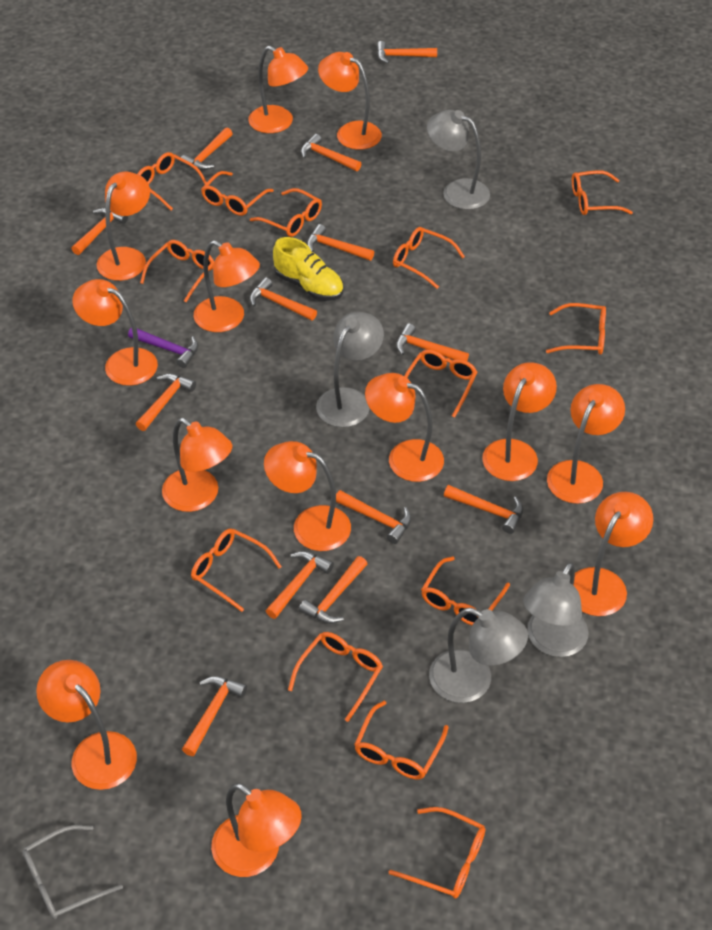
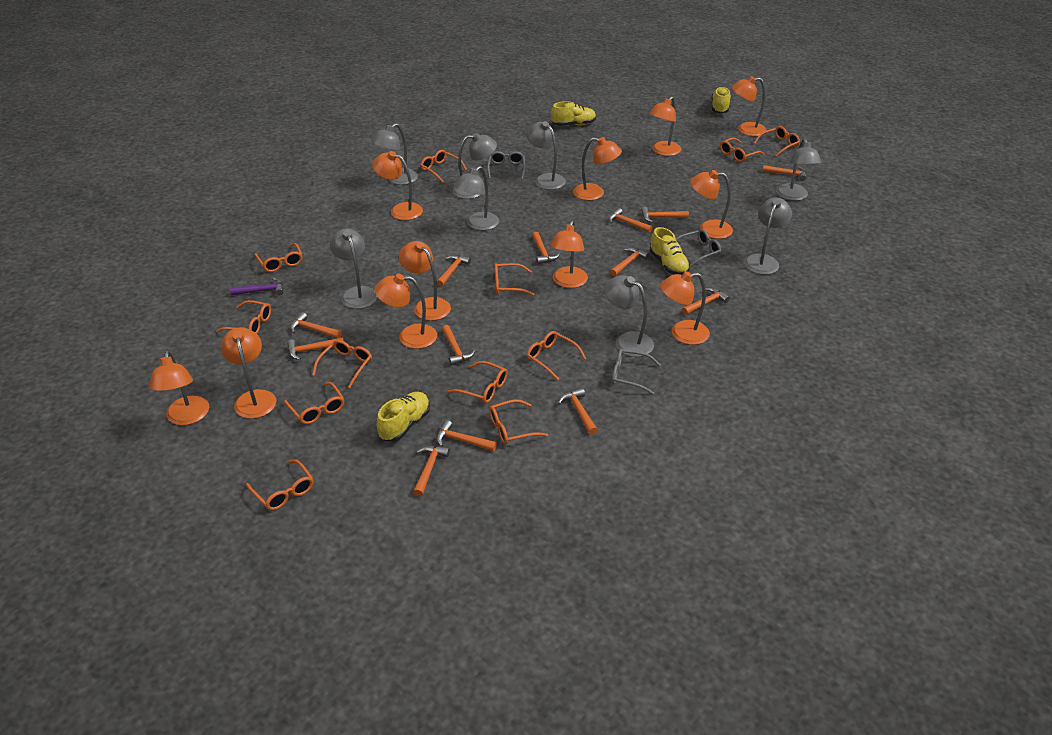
grey glasses: [23,825,123,919] = 1 -> [487,151,525,179] [612,349,661,395] [676,229,721,267] = 3
grey lamp: [316,312,384,427] [427,109,490,210] [429,608,528,703] [523,562,588,657] = 4 -> [330,228,377,309] [371,123,418,185] [453,133,497,199] [454,166,499,230] [526,121,566,190] [604,275,654,357] [744,197,792,275] [776,138,821,201] = 8
orange glasses: [138,152,207,210] [140,240,214,302] [191,528,282,612] [201,171,274,216] [250,188,322,237] [288,632,383,722] [354,701,449,780] [389,807,485,899] [393,227,465,289] [405,349,477,418] [421,556,510,625] [546,303,606,355] [572,170,633,215] = 13 -> [216,300,271,334] [246,459,314,510] [255,243,303,272] [284,382,344,424] [312,340,372,388] [421,150,467,183] [448,361,507,403] [489,399,548,445] [494,263,535,296] [526,331,586,381] [720,138,764,162] [754,126,800,157] = 12
orange lamp: [36,660,137,790] [72,279,158,386] [97,172,150,281] [162,418,232,512] [194,240,260,332] [211,783,302,877] [249,46,308,133] [264,441,351,551] [318,52,382,150] [365,373,444,482] [482,362,557,481] [547,384,625,504] [573,492,653,616] = 13 -> [149,351,209,425] [221,327,276,419] [372,151,423,220] [374,274,437,349] [399,241,451,321] [550,221,588,288] [573,137,622,200] [649,96,681,156] [660,271,710,345] [690,170,733,239] [732,76,767,136] = 11
yellow shoe: [273,237,343,301] = 1 -> [377,392,430,441] [551,101,596,126] [650,227,690,275] [711,87,731,113] = 4

